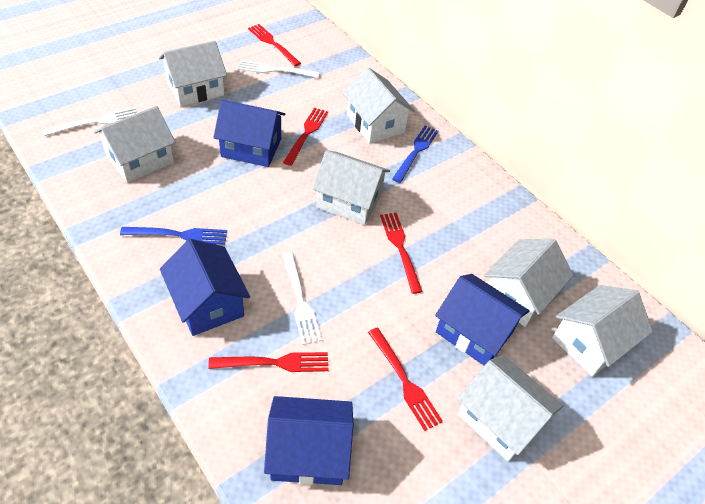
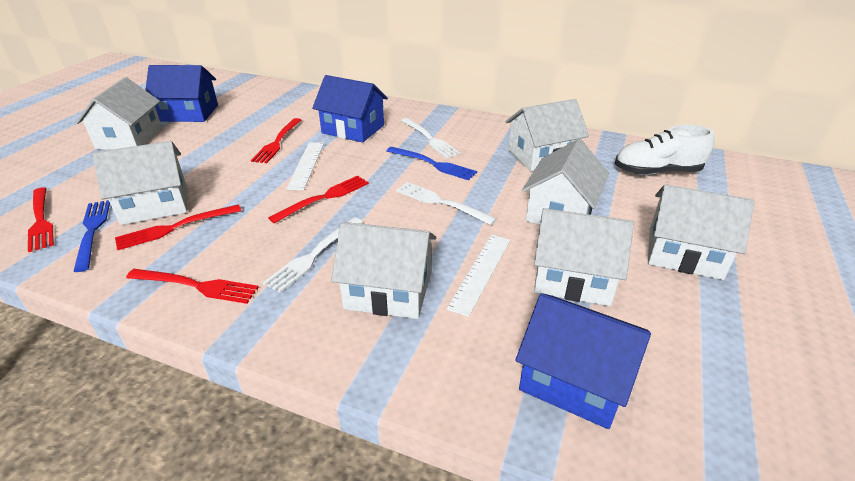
blue house: [160,239,250,336] [213,100,285,167] [264,396,354,485] [435,274,529,366] = 4 -> [145,65,218,122] [312,75,388,143] [515,293,651,429] = 3
white ruler: none = 0 -> [286,142,324,190] [447,235,510,317] = 2
white shoe: none = 0 -> [615,125,714,175] = 1

